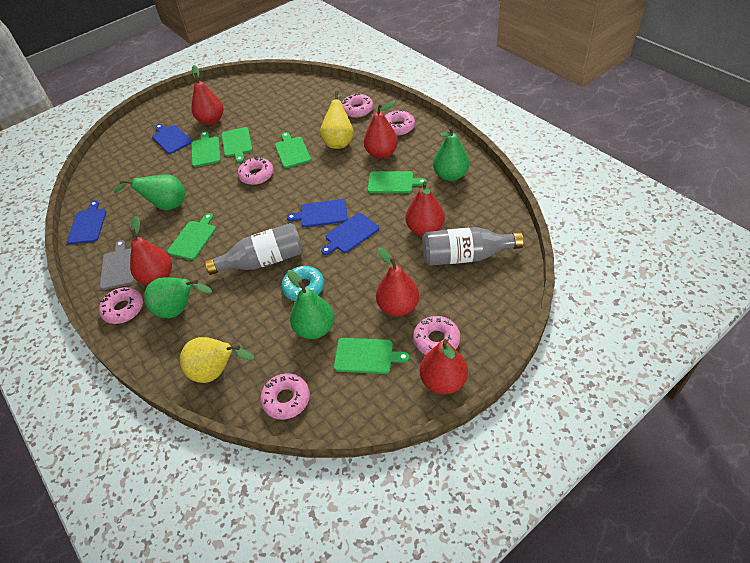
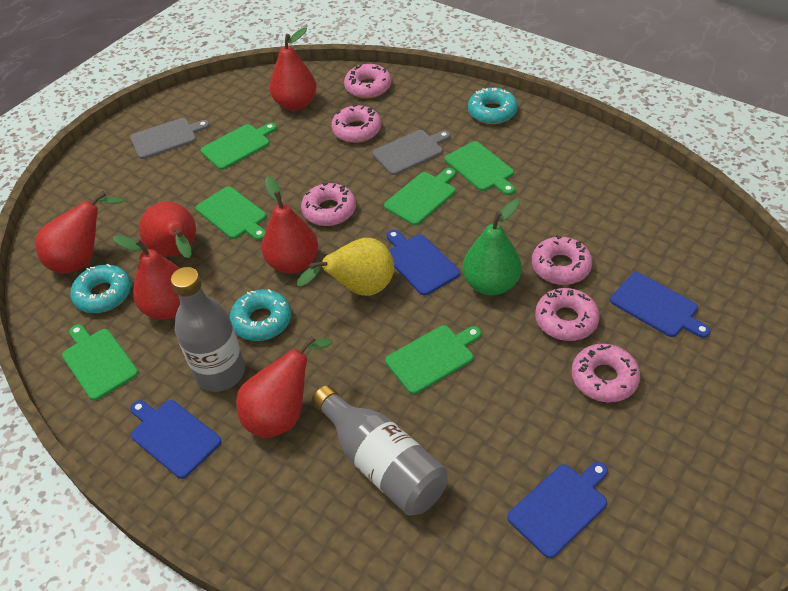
green pear: [114,175,185,210] [144,277,212,318] [287,270,334,339] [433,126,469,181] = 4 -> [463,200,522,295] = 1
grey cutting board: [100,240,134,290] = 1 -> [130,118,210,159] [372,130,450,175] = 2
turquoise donut: [281,266,324,301] = 1 -> [70,264,131,313] [230,289,291,341] [468,87,518,124] = 3
yellow pear: [180,337,254,383] [320,91,354,149] = 2 -> [297,238,394,296] = 1

